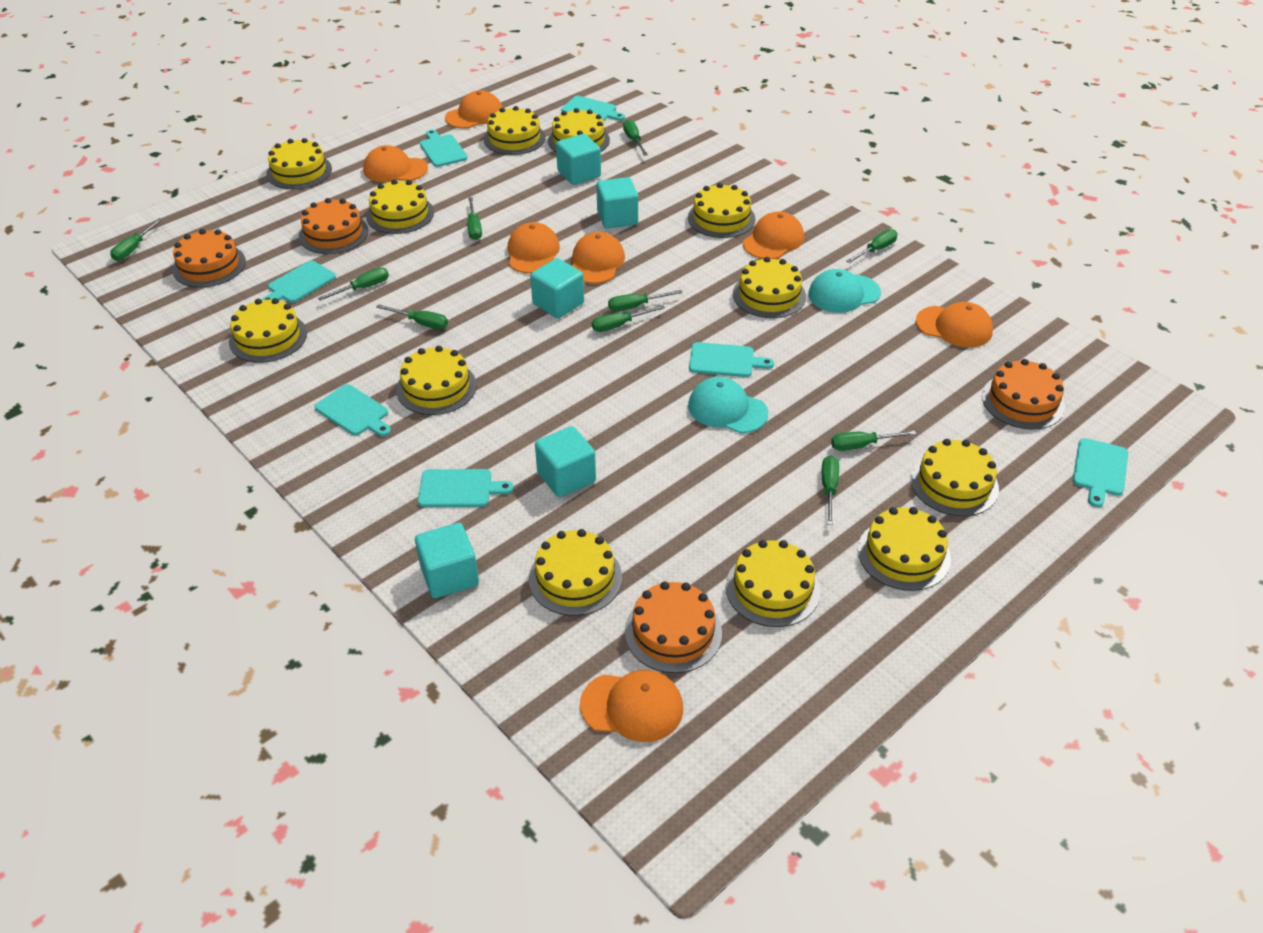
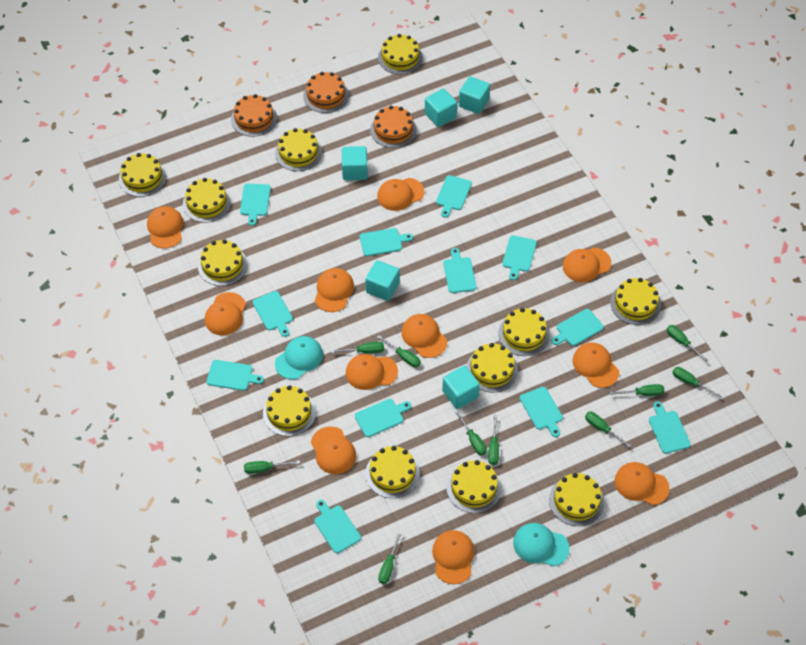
orange cake: [172,229,246,288] [299,198,369,254] [625,581,722,673] [982,359,1065,430] = 4 -> [231,94,277,137] [303,72,349,113] [370,106,417,148] = 3
orange cap: [363,145,428,182] [445,90,503,129] [508,222,560,274] [572,232,625,284] [580,670,683,742] [743,211,804,259] [916,302,993,347] = 7 -> [147,206,184,248] [205,292,246,335] [311,426,356,474] [315,268,354,312] [346,354,398,390] [377,178,424,211] [401,314,447,358] [432,530,475,584] [563,247,611,282] [573,343,619,388] [615,462,670,505] = 11
turquoise cutting board: [262,261,336,303] [314,384,391,436] [418,469,514,507] [420,130,468,167] [561,96,625,121] [689,342,774,377] [1073,438,1128,507] = 7 -> [206,360,264,391] [240,184,271,226] [253,291,293,337] [314,500,361,553] [355,399,411,437] [360,228,413,256] [436,175,472,218] [443,248,476,293] [502,235,537,280] [520,387,563,437] [552,309,604,346] [649,402,691,454] = 12

